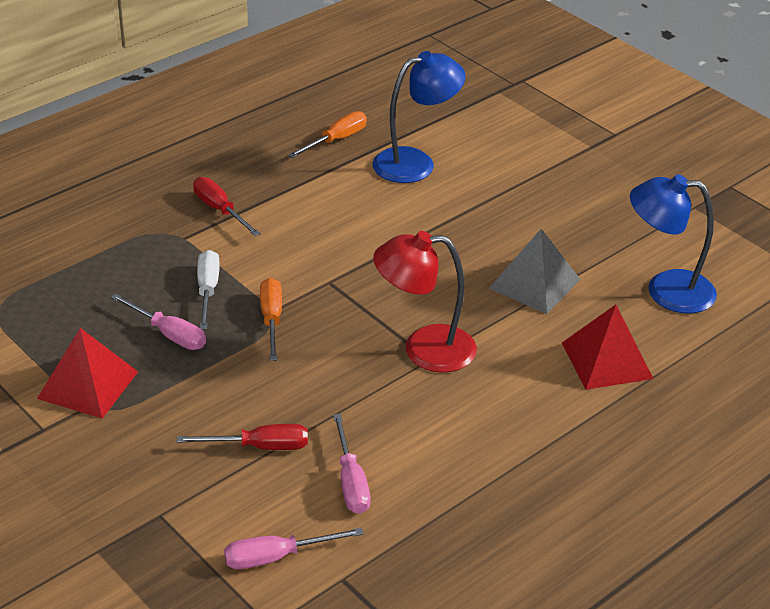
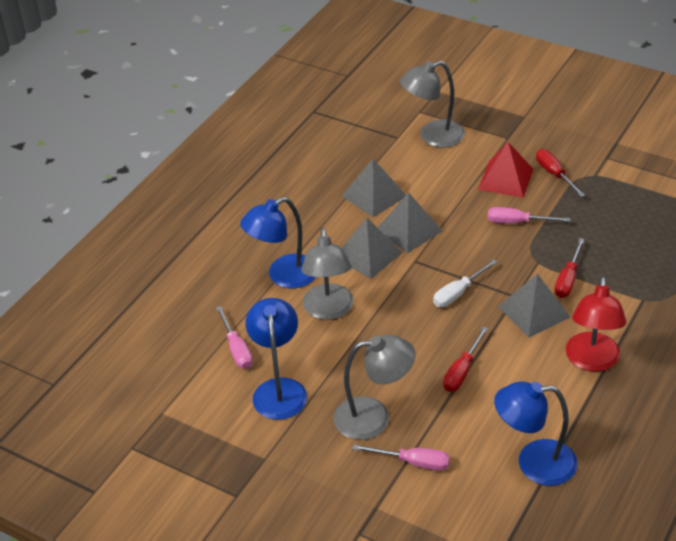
blue lamp: [372,51,466,183] [630,174,717,314] = 2 -> [240,197,316,288] [245,298,307,420] [494,382,577,486] = 3
grey lamp: none = 0 -> [301,228,354,320] [333,335,416,440] [400,61,465,148] = 3
grey pyramid: [489,229,581,314] = 1 -> [342,159,406,217] [342,218,403,279] [377,193,442,253] [498,274,570,338] = 4
orange screwdriver: [260,278,282,361] [288,111,367,158] = 2 -> none = 0
red pyramid: [37,328,138,418] [562,305,653,390] = 2 -> [478,142,533,198] = 1
red screwdriver: [177,424,308,450] [193,177,261,236] = 2 -> [443,326,488,392] [536,149,585,197] [555,238,585,298] = 3

